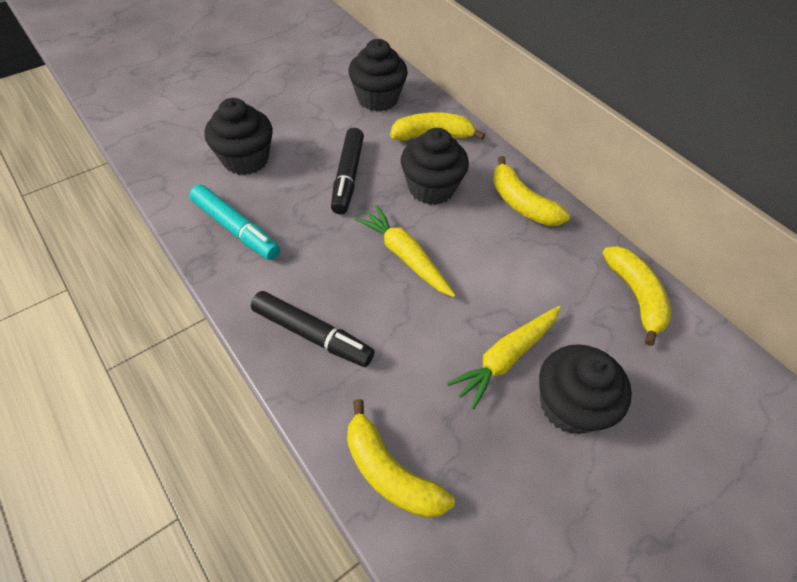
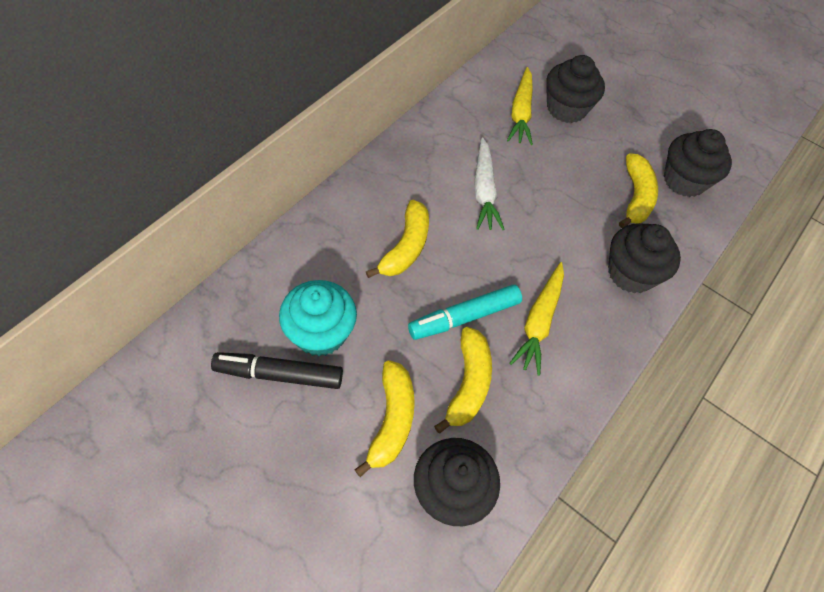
black marker: [251,291,375,367] [331,128,364,214] = 2 -> [211,352,343,389] = 1
turquoise cupcake: none = 0 -> [279,280,357,356] = 1
white carrot: none = 0 -> [474,137,505,230] = 1

